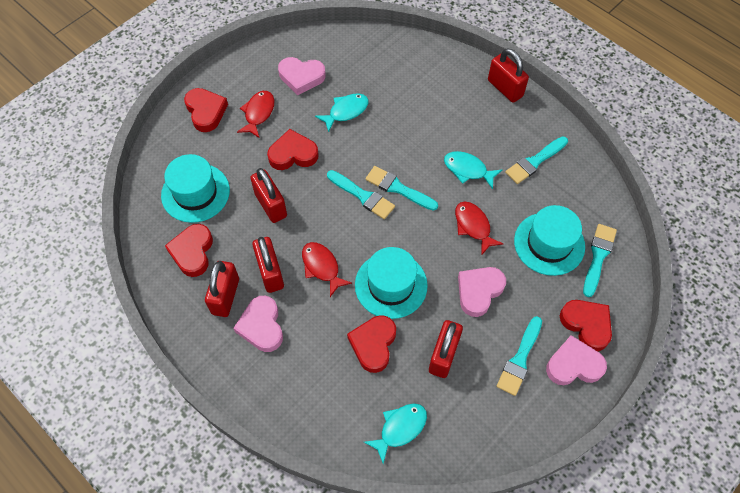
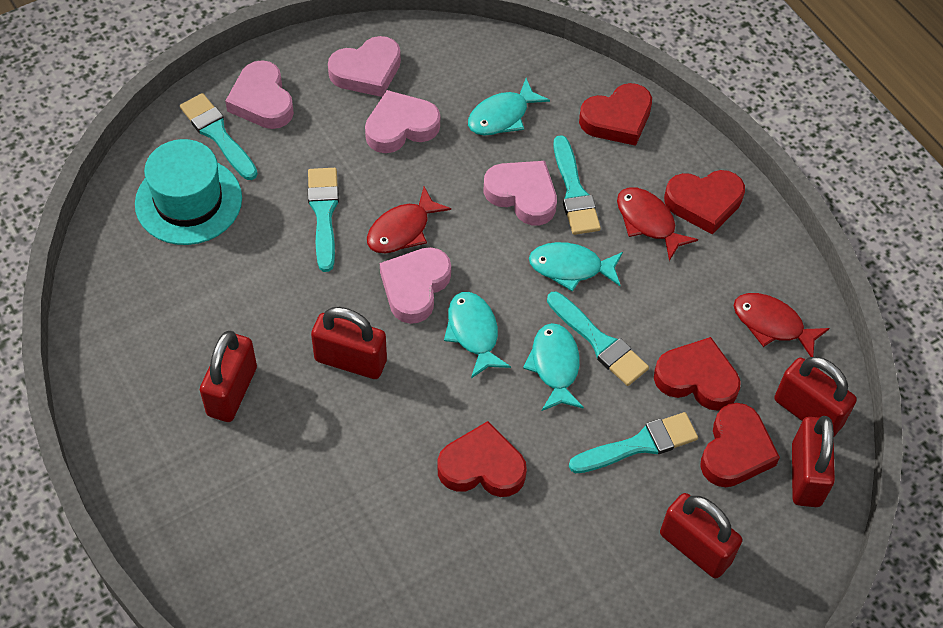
pink heart: [234,296,283,352] [278,57,326,95] [458,267,506,317] [546,335,607,385] = 4 -> [225,60,294,129] [328,36,401,97] [365,90,440,153] [380,247,451,324] [483,161,557,226] = 5
turquoise fish: [315,93,369,132] [364,403,427,464] [444,151,502,189] = 3 -> [444,292,511,378] [468,78,550,136] [523,323,584,411] [529,242,623,292] = 4
turquoise hat: [161,154,230,223] [355,247,428,319] [514,205,585,276] = 3 -> [135,139,242,245] = 1

